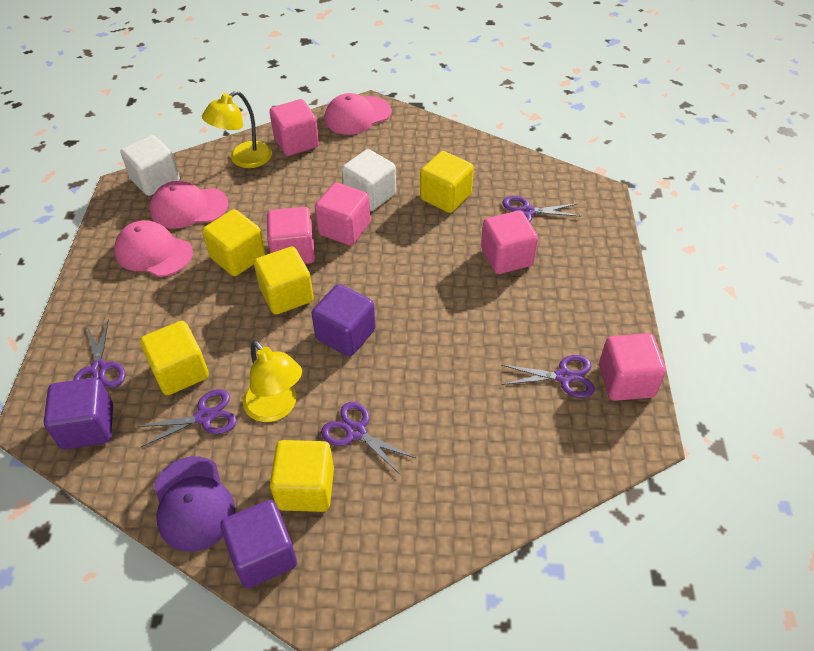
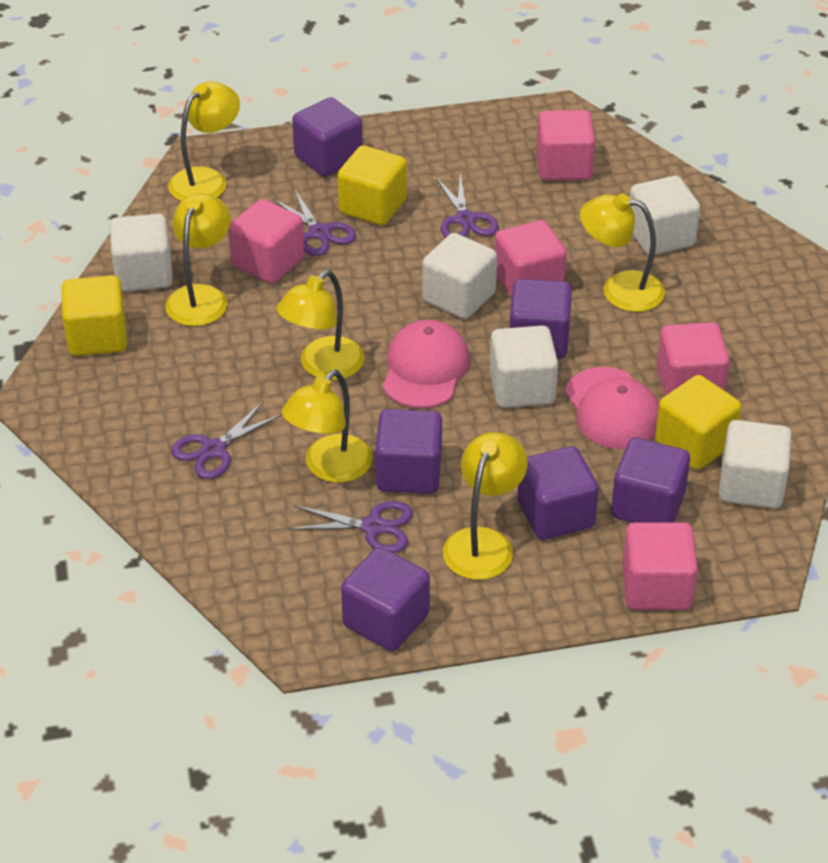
pink cap: [114,220,193,277] [150,181,228,229] [325,93,391,135] = 3 -> [383,320,470,408] [565,367,659,449] = 2
purple cap: [154,457,235,552] = 1 -> none = 0
purple cube: [44,377,113,449] [220,500,297,588] [311,284,376,356] = 3 -> [292,97,363,177] [341,547,430,651] [375,409,442,494] [509,279,572,359] [517,446,599,540] [611,437,690,523] = 6
purple scissors: [73,319,125,388] [136,389,237,447] [321,402,416,475] [502,196,582,222] [502,355,595,398] = 5 -> [171,402,282,479] [272,189,356,256] [289,501,413,553] [436,173,498,238] = 4
white cube: [120,135,180,196] [342,149,396,211] = 2 -> [110,214,173,292] [422,233,497,319] [490,325,558,408] [630,176,700,255] [719,420,792,509] = 5
yellow cube: [140,321,209,395] [202,209,265,276] [254,247,314,315] [270,440,334,512] [420,151,474,213] = 5 -> [61,275,127,356] [337,145,407,225] [655,375,742,470] = 3
yellow lamp: [202,91,272,168] [243,340,302,422] = 2 -> [165,193,231,326] [168,81,240,201] [276,270,365,380] [281,370,373,483] [443,432,528,580] [580,194,665,312] = 6

